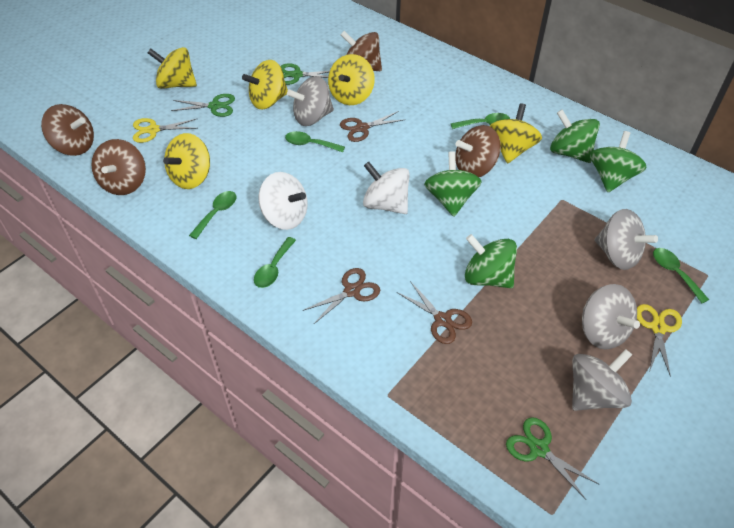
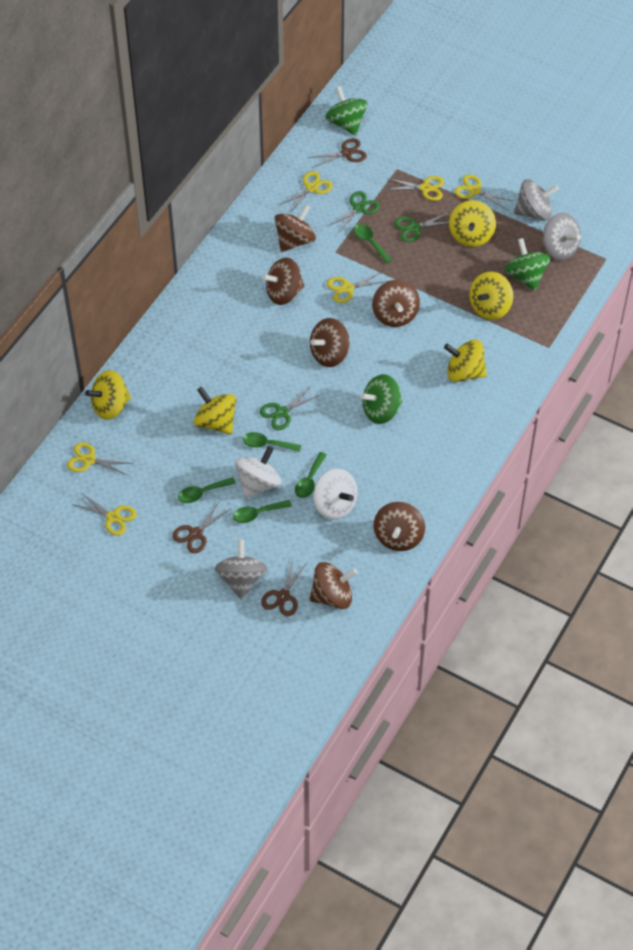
brown spinning top: [41,104,94,156] [91,139,146,195] [340,31,382,71] [455,125,501,177] = 4 -> [262,258,304,305] [274,205,316,252] [309,562,358,609] [310,318,350,367] [372,280,420,327] [374,502,425,551] = 6
green spinning top: [424,151,482,217] [465,234,517,288] [550,109,600,163] [590,131,646,192] = 4 -> [325,86,368,136] [360,374,402,424] [504,238,550,291] = 3
grey spinning top: [287,76,334,126] [572,349,632,411] [582,284,640,349] [595,209,658,270] = 4 -> [215,539,268,599] [514,179,559,221] [543,213,581,260] = 3
yellow scissors: [133,118,198,143] [637,304,682,377] = 2 -> [67,442,133,475] [72,492,137,536] [280,171,333,212] [327,271,388,303] [385,176,444,201] [455,175,514,209] = 6

